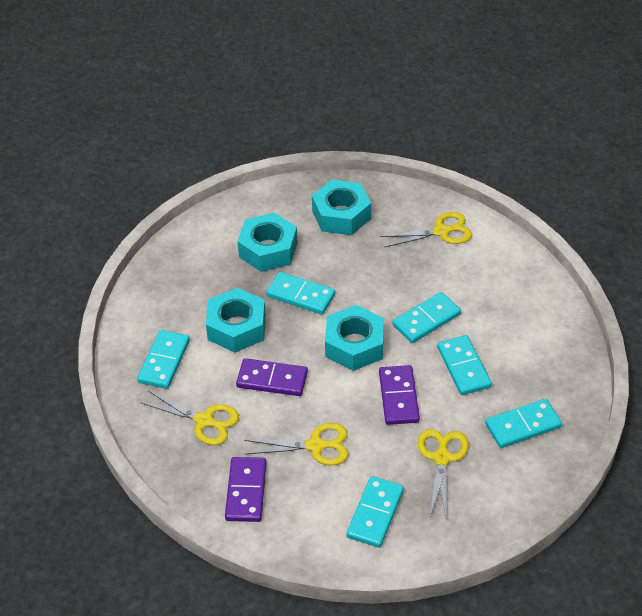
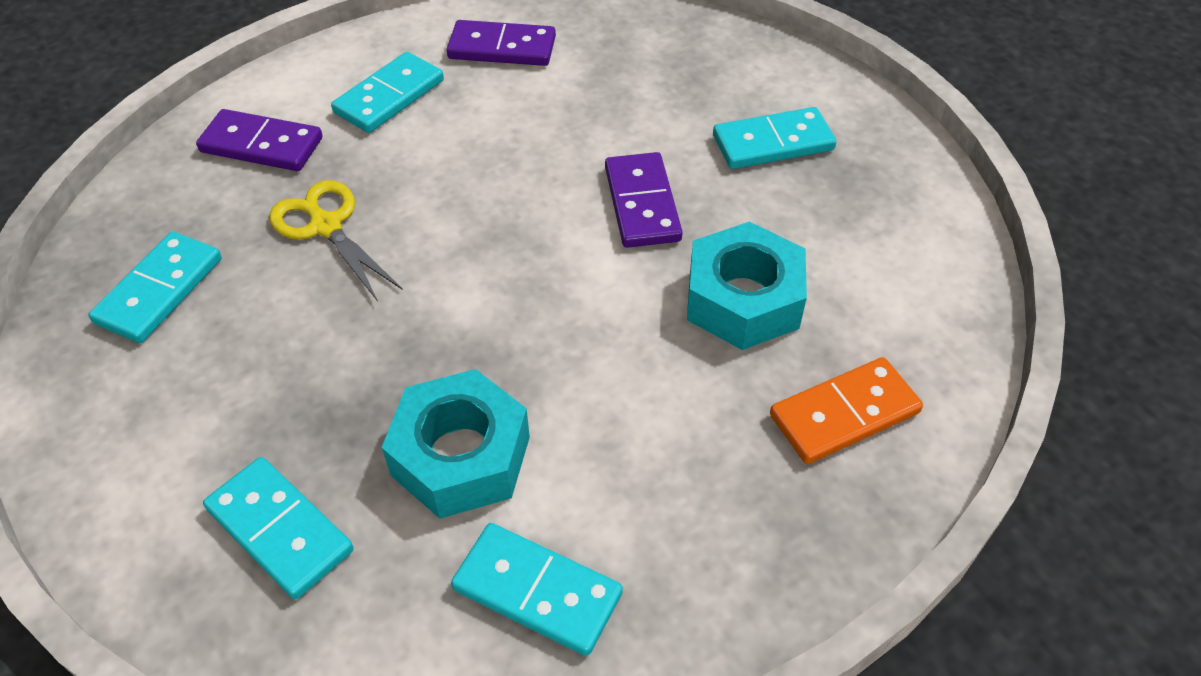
orange domino: none = 0 -> [770,357,923,464] = 1
turquoise domino: [137,330,190,389] [266,272,335,314] [346,476,404,548] [392,292,461,343] [437,335,492,395] [485,399,562,448] = 6 -> [88,232,222,343] [203,457,354,600] [331,52,444,133] [451,523,623,656] [713,107,836,169] = 5
turquoise nut: [206,288,266,353] [237,213,298,272] [312,180,371,235] [325,305,384,371] = 4 -> [382,369,530,519] [687,221,807,350] = 2
yellow scissors: [140,391,239,445] [245,423,348,466] [381,212,472,247] [418,429,469,516] = 4 -> [269,180,403,301] = 1

